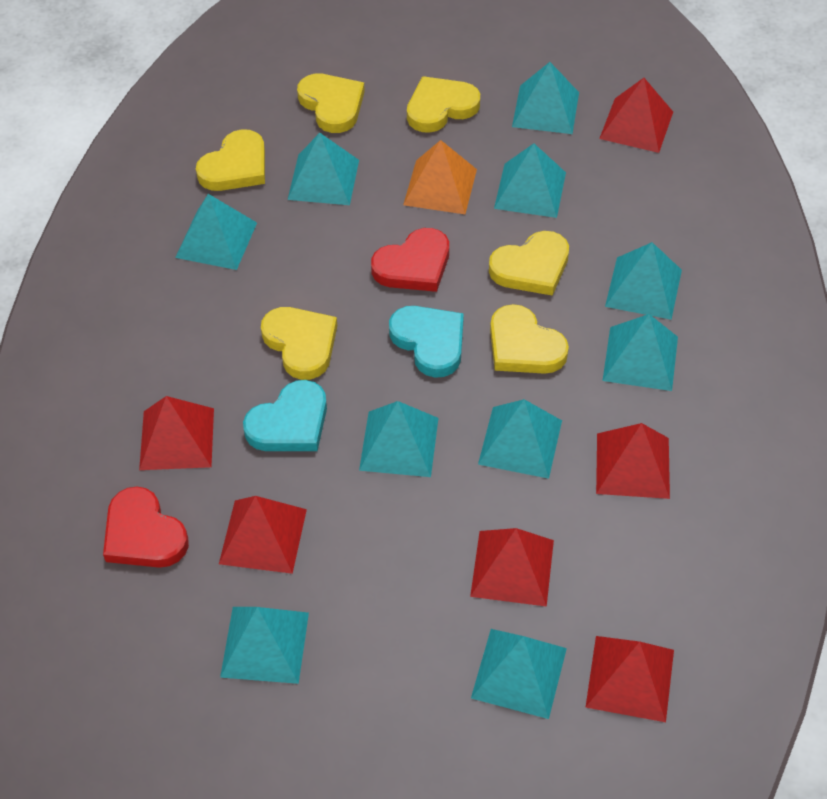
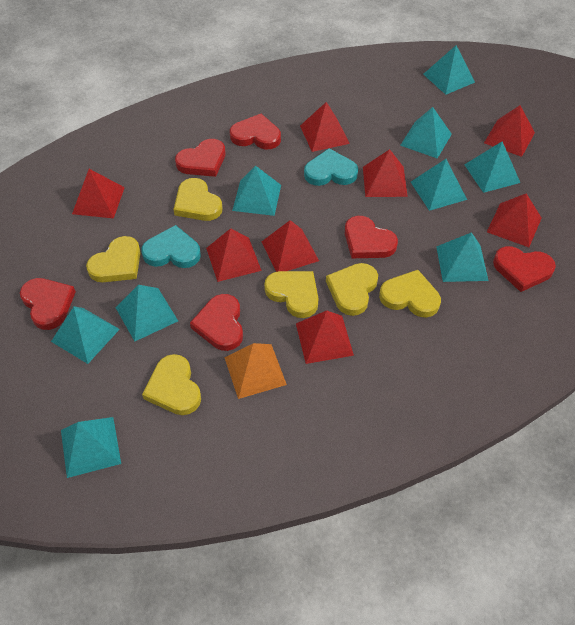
red heart: [103,487,189,568] [371,228,449,292] = 2 -> [20,278,76,330] [175,139,226,177] [190,294,243,351] [230,114,281,149] [345,216,398,258] [493,246,556,292] = 6
red pyramid: [139,396,214,470] [219,496,307,574] [470,528,554,607] [586,636,674,722] [596,423,670,499] [599,78,673,153] = 6 -> [72,169,125,218] [206,228,262,282] [262,220,319,272] [296,310,354,364] [300,102,350,152] [363,149,408,197] [484,105,535,157] [487,193,542,247] = 8
turquoise pyramid: [175,194,257,270] [220,607,309,684] [288,133,359,205] [359,401,438,477] [471,629,567,719] [478,399,562,479] [494,144,566,218] [512,62,579,134] [603,314,678,391] [605,242,682,320] = 10 -> [51,306,120,364] [61,417,121,478] [115,285,178,341] [232,166,281,216] [400,107,452,159] [411,159,467,211] [423,45,475,95] [436,232,489,282] [464,141,520,193] = 9

